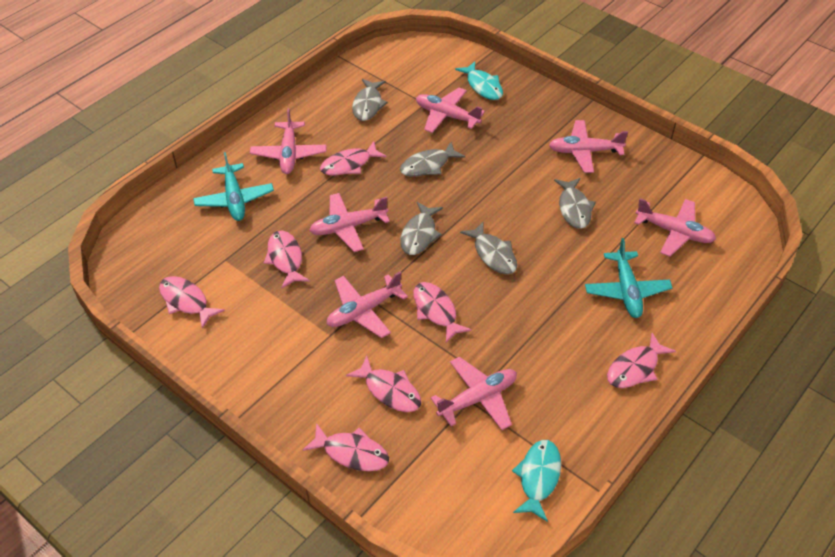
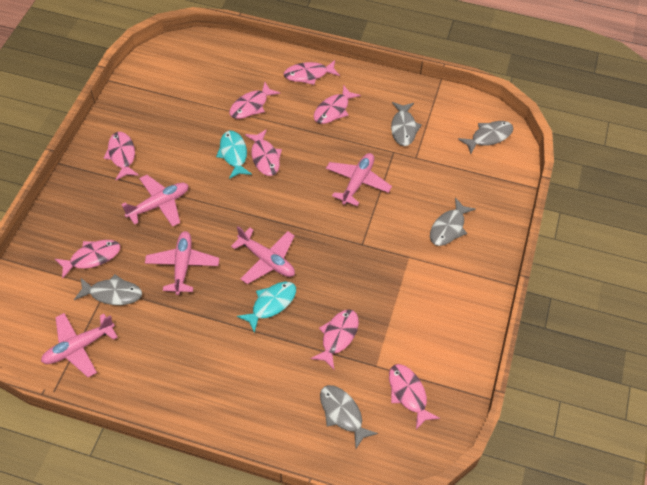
pink fish: [159,276,225,328] [264,231,310,289] [303,423,389,471] [320,141,387,175] [346,356,421,412] [413,282,472,343] [607,333,676,388] = 7 -> [55,240,120,279] [104,132,139,180] [229,82,280,119] [245,129,282,176] [284,60,340,85] [311,309,359,369] [314,85,361,124] [389,364,440,429] = 8
pink plane: [250,108,327,174] [309,193,390,252] [327,272,408,338] [416,88,485,133] [431,356,517,430] [549,120,628,173] [634,198,716,257] = 7 -> [41,313,118,377] [121,175,189,227] [145,231,219,295] [231,226,295,284] [326,153,392,206] = 5
turquoise plane: [193,152,274,221] [585,238,672,318] = 2 -> none = 0

